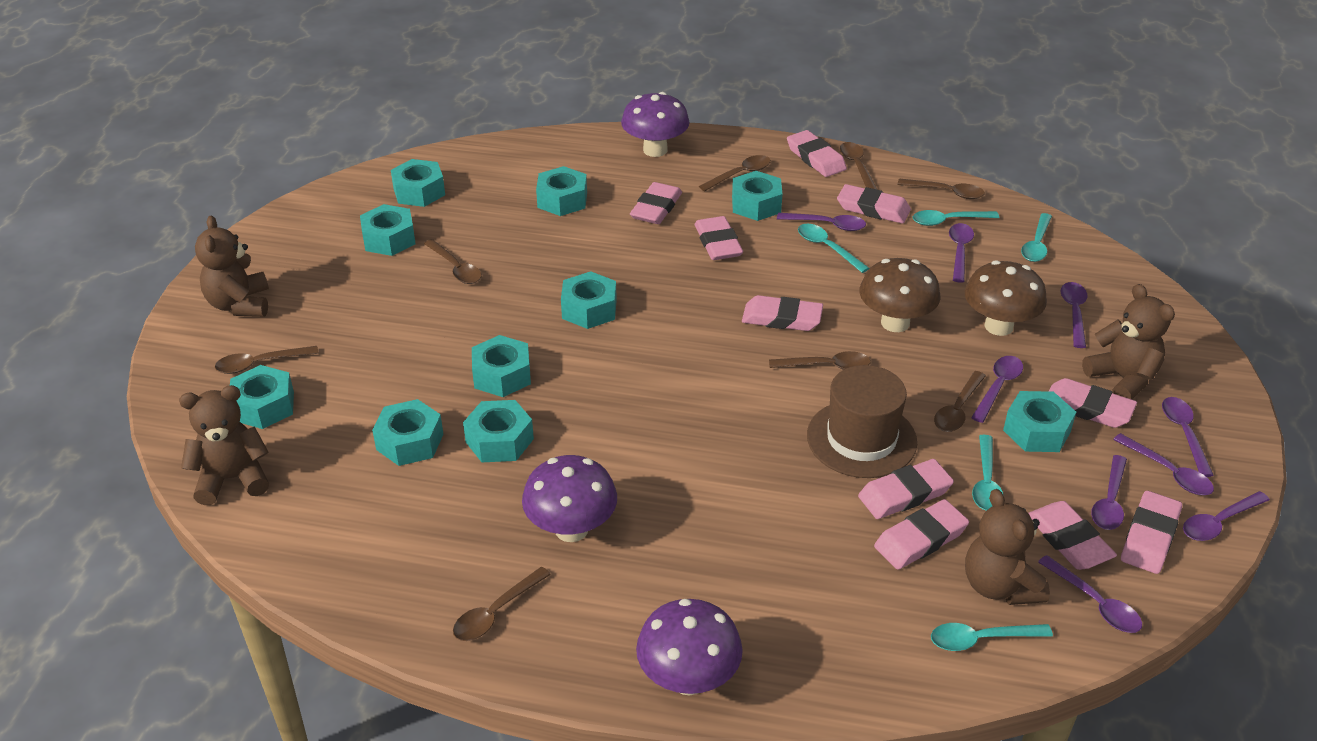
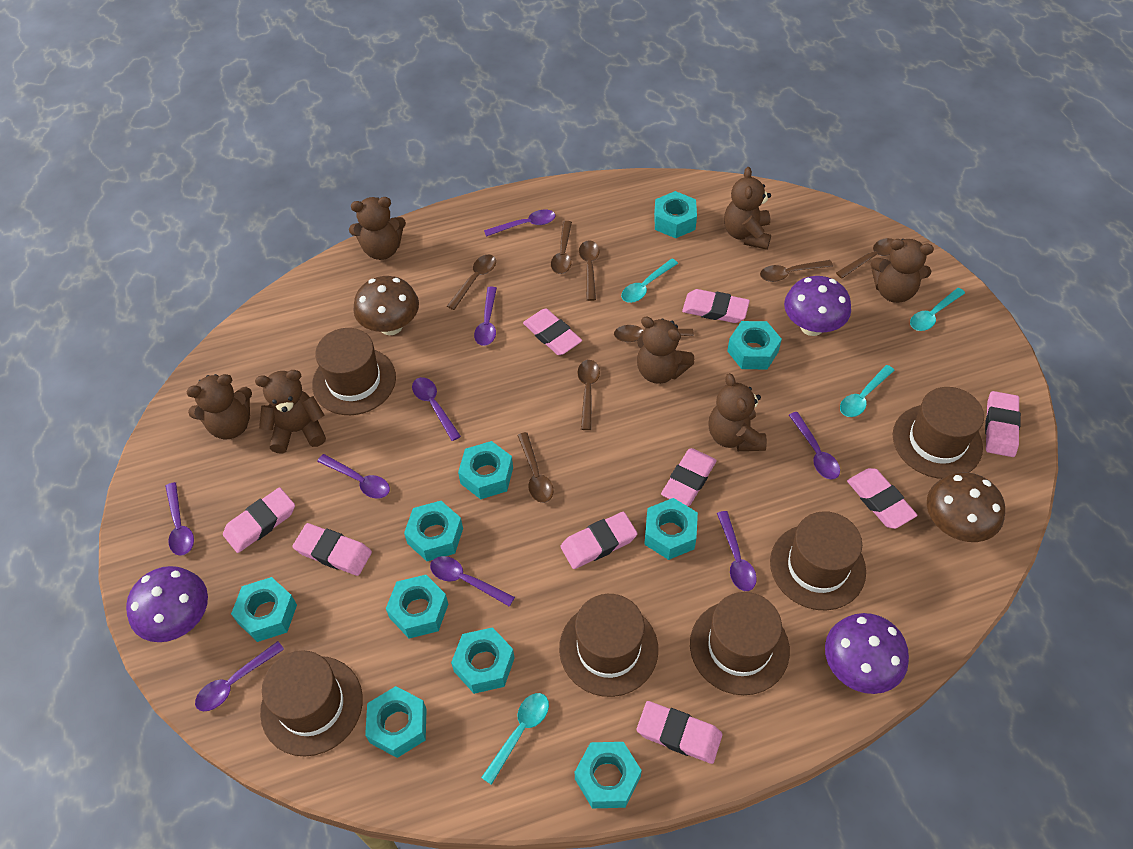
brown hat: [807,365,917,478] = 1 -> [260,650,363,757] [312,328,396,415] [559,594,658,697] [690,592,790,695] [770,511,866,610] [893,387,984,479] = 6
brown teddy bear: [179,385,269,505] [195,215,269,317] [965,489,1050,605] [1082,284,1175,399] = 4 -> [186,374,252,439] [255,370,326,453] [349,197,406,260] [637,317,694,384] [708,373,767,451] [724,167,771,250] [871,239,934,303] = 7
pink eraser: [630,182,682,224] [695,216,743,260] [742,295,823,331] [787,130,847,177] [837,184,911,224] [858,459,954,519] [874,499,969,570] [1029,501,1117,570] [1049,378,1137,428] [1121,491,1182,574] = 10 -> [223,487,295,553] [293,523,372,576] [523,308,582,355] [560,512,637,569] [637,701,722,764] [661,448,717,506] [682,289,750,323] [847,468,917,529] [985,391,1021,457] = 9
turquoise spoon: [798,224,869,273] [913,210,999,226] [931,623,1053,651] [972,435,1004,511] [1021,213,1052,262] = 5 -> [481,693,549,785] [621,259,678,303] [840,365,895,417] [910,288,965,331] = 4

